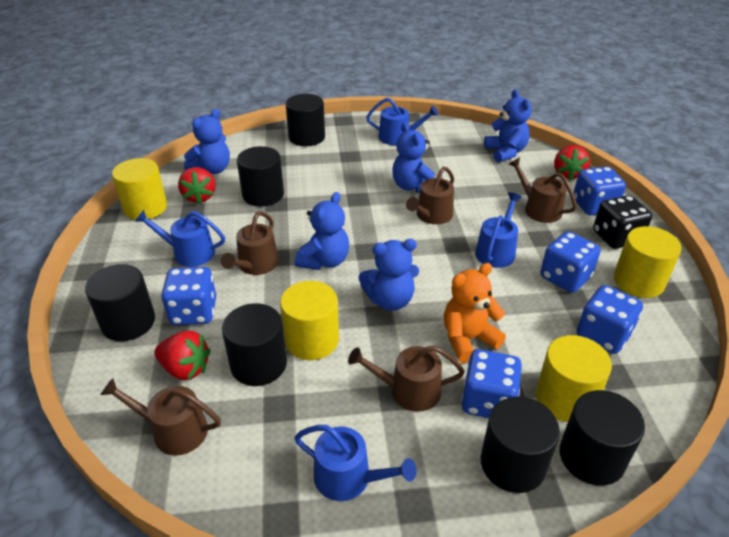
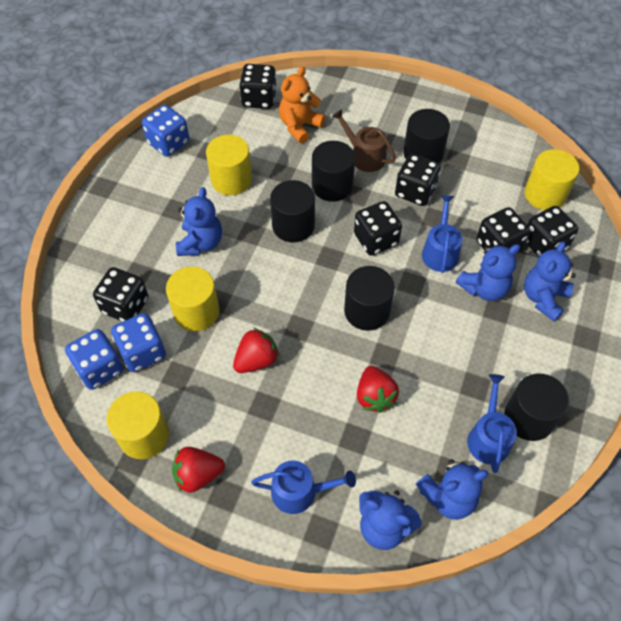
black cylinder: [85,264,155,341] [222,303,287,386] [237,146,284,207] [286,94,325,146] [481,397,560,493] [560,390,645,486] = 6 -> [270,180,315,242] [312,141,355,202] [344,266,395,331] [403,109,450,163] [504,374,569,441] = 5
black dice: [593,195,652,249] = 1 -> [93,267,148,322] [240,64,277,109] [354,201,402,256] [395,154,441,206] [476,207,530,252] [526,206,578,257] = 6
blue dice: [161,267,216,325] [461,349,522,418] [540,232,601,293] [573,166,626,215] [577,285,643,354] = 5 -> [65,329,123,390] [111,313,166,372] [142,105,189,157] = 3
blue watering can: [135,210,225,267] [294,425,417,501] [366,98,438,145] [475,192,522,268] = 4 -> [251,461,356,514] [422,195,462,273] [467,374,517,473] = 3
brown watering can: [101,378,221,456] [221,211,279,275] [348,346,465,412] [406,167,454,224] [509,157,577,223] = 5 -> [332,109,396,172] = 1

